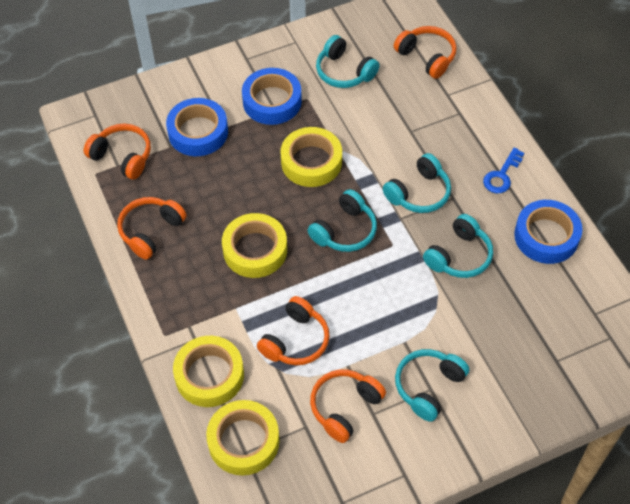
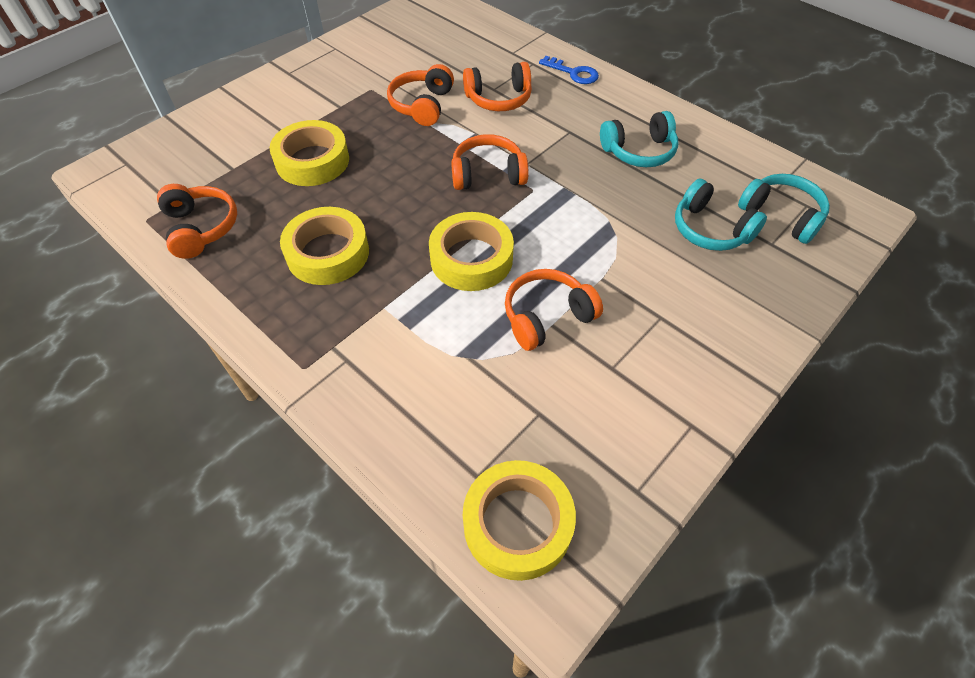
blue tape: [166,98,228,156] [242,68,302,125] [514,200,583,264] = 3 -> none = 0
turquoise headphones: [307,189,377,252] [316,35,380,88] [383,153,451,213] [395,349,469,422] [423,214,493,278] = 5 -> [600,111,679,167] [675,179,767,251] [738,174,830,244] = 3

